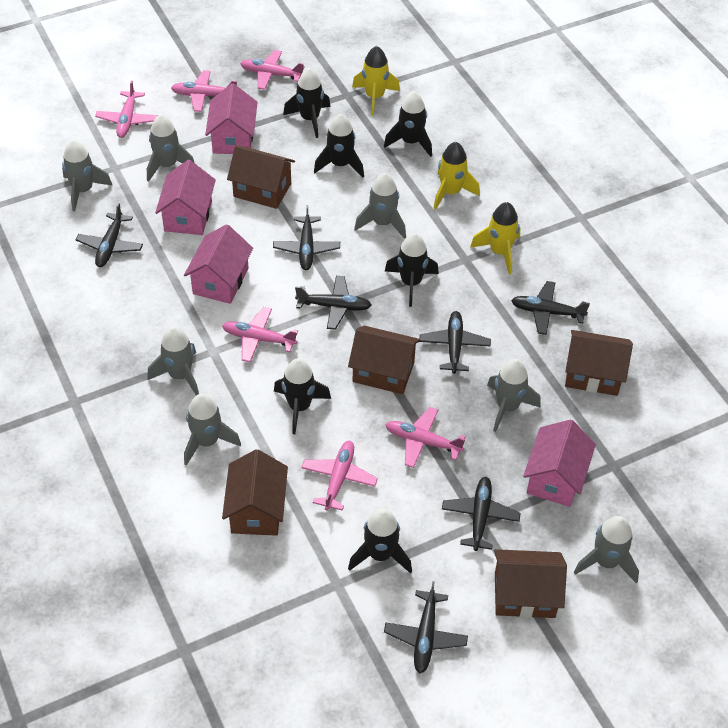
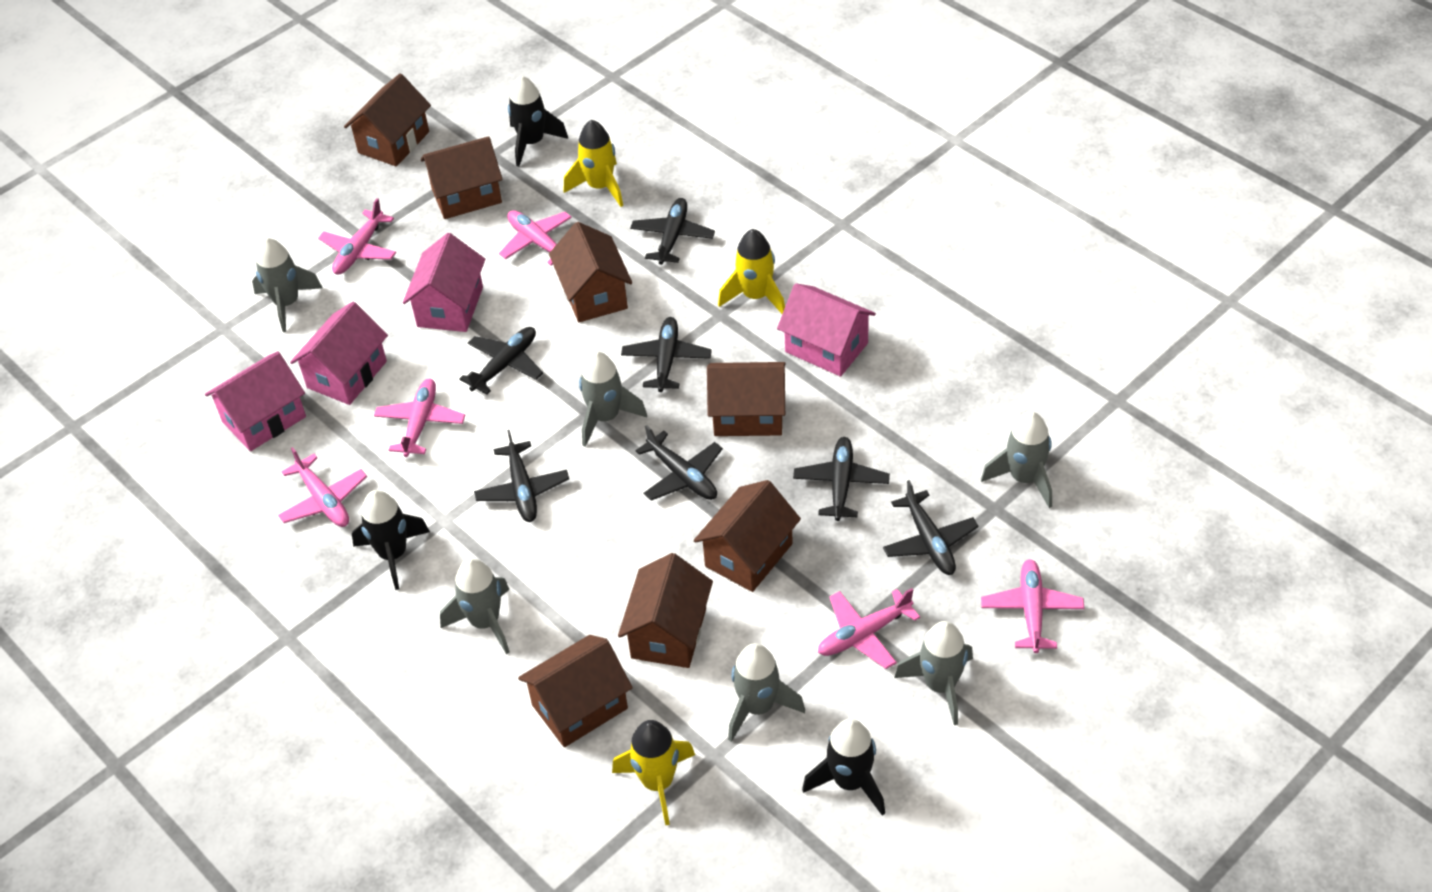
black rocket: [274,358,331,434] [283,68,330,138] [314,114,364,178] [348,509,412,574] [384,91,432,157] [385,233,439,307] = 6 -> [352,490,430,590] [508,76,568,167] [802,719,885,816] = 3
brown house: [222,449,288,536] [227,145,295,209] [348,326,420,394] [494,549,567,618] [565,330,633,396] = 5 -> [344,74,431,166] [421,136,503,219] [518,635,633,747] [549,222,632,322] [618,553,713,668] [694,480,801,592] [707,362,786,436] = 7
grey rocket: [62,140,113,212] [147,114,195,182] [148,326,199,395] [184,394,241,466] [354,173,406,239] [487,359,541,432] [574,516,639,583] = 7 -> [252,238,322,332] [440,558,510,654] [579,351,647,447] [728,643,805,742] [894,621,973,725] [981,412,1052,508] = 6

